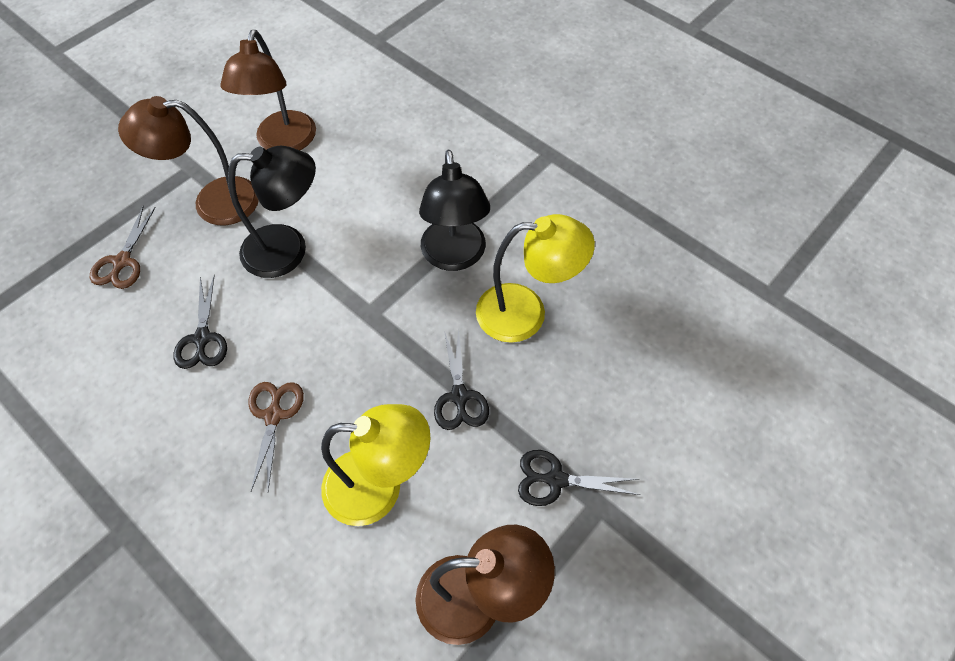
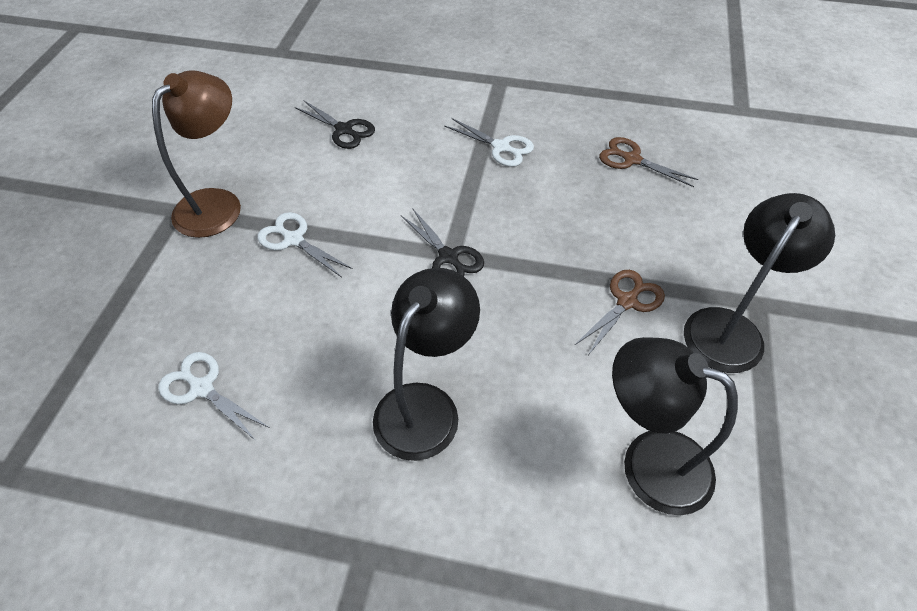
black lamp: [228,145,316,278] [419,150,490,271] = 2 -> [373,268,480,461] [612,337,738,515] [684,193,835,373] = 3
black scissors: [174,275,227,369] [434,329,489,430] [518,450,640,506] = 3 -> [295,101,375,149] [401,209,484,276] = 2
brown lamp: [118,96,259,226] [220,30,316,150] [415,525,555,645] = 3 -> [152,71,241,238] = 1
white scissors: none = 0 -> [158,352,270,441] [257,212,353,277] [444,118,534,167] = 3
yellow lamp: [321,404,431,526] [476,214,595,343] = 2 -> none = 0

